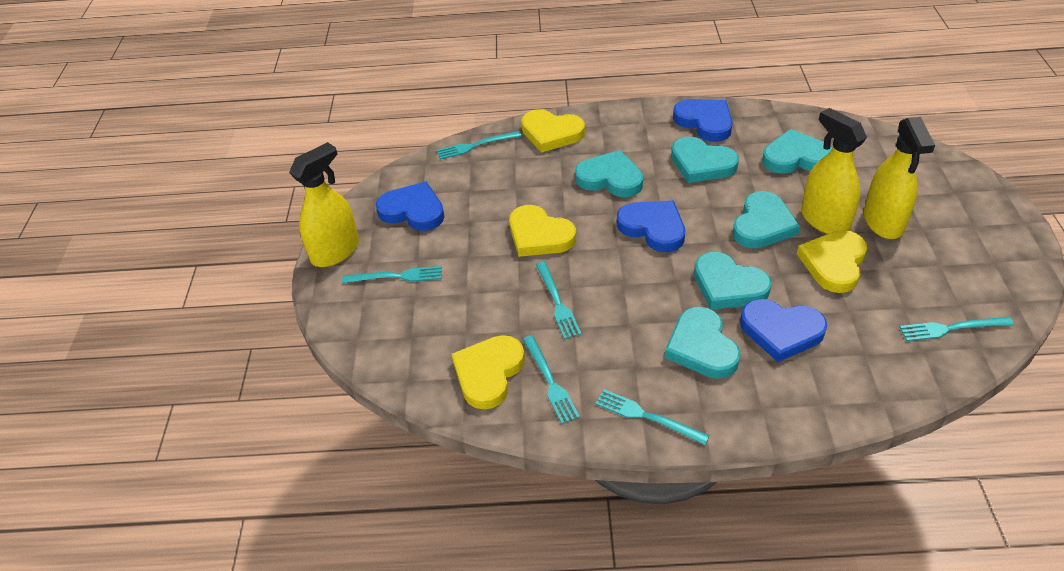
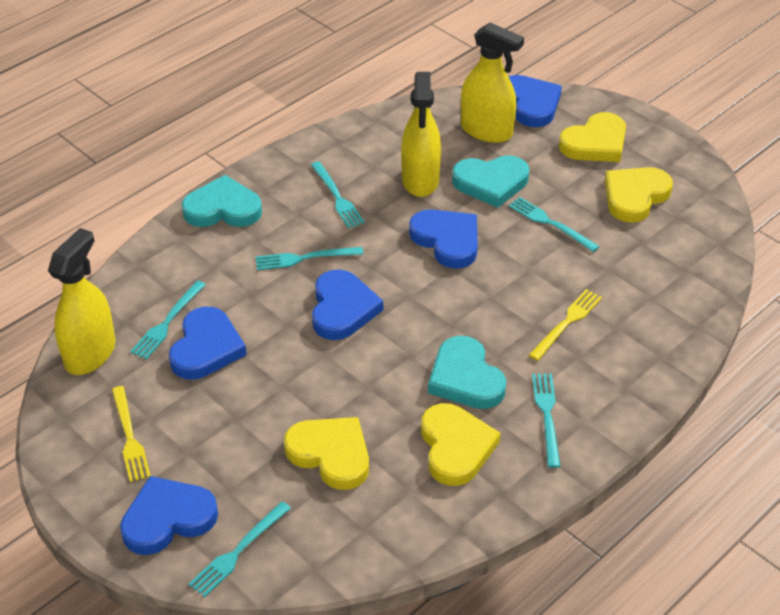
blue heart: [376,181,444,231] [617,200,685,252] [673,99,733,142] [740,299,827,362] = 4 -> [120,476,218,555] [169,307,247,380] [312,270,383,340] [409,210,478,269] [509,75,562,127] = 5
turquoise heart: [575,150,643,197] [665,307,740,379] [671,136,739,183] [694,252,772,310] [732,191,800,249] [762,129,832,174] = 6 -> [182,175,262,227] [428,336,506,409] [452,155,529,208] = 3
yellow fork: none = 0 -> [112,386,151,482] [529,289,602,361] = 2

